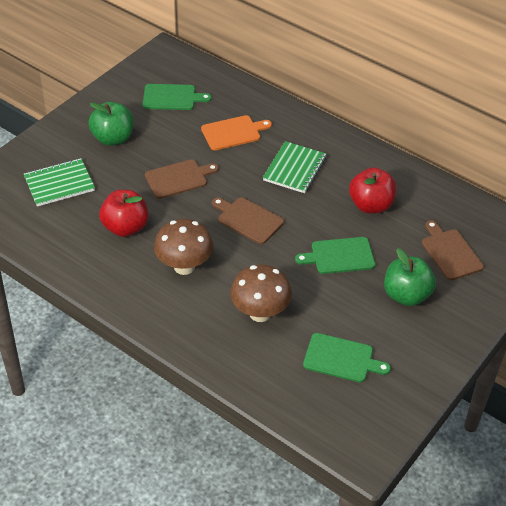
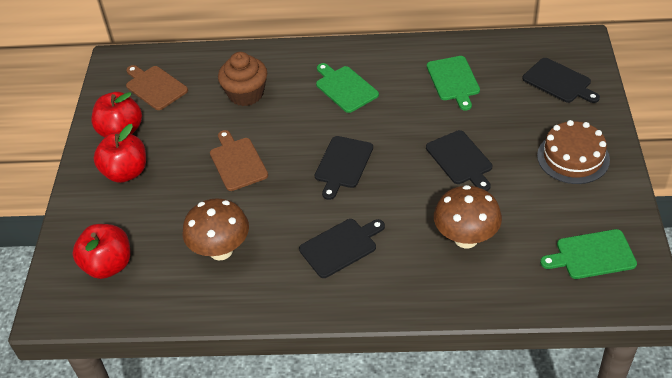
black cutting board: none = 0 -> [299,219,385,278] [315,136,373,200] [426,130,492,191] [522,58,600,103] = 4
brown cake: none = 0 -> [537,120,610,184] = 1
brown cupcake: none = 0 -> [218,52,267,106] = 1
brown cutting board: [145,159,219,199] [212,197,284,244] [422,220,484,280] = 3 -> [126,65,188,110] [210,130,268,191] = 2
green apple: [88,102,134,146] [384,248,436,306] = 2 -> none = 0
green notebook: [24,158,95,207] [263,141,326,193] = 2 -> none = 0
orange cutting board: [201,115,272,150] = 1 -> none = 0
red apple: [99,190,149,237] [349,167,397,213] = 2 -> [73,224,131,279] [91,92,142,137] [93,124,146,183] = 3

